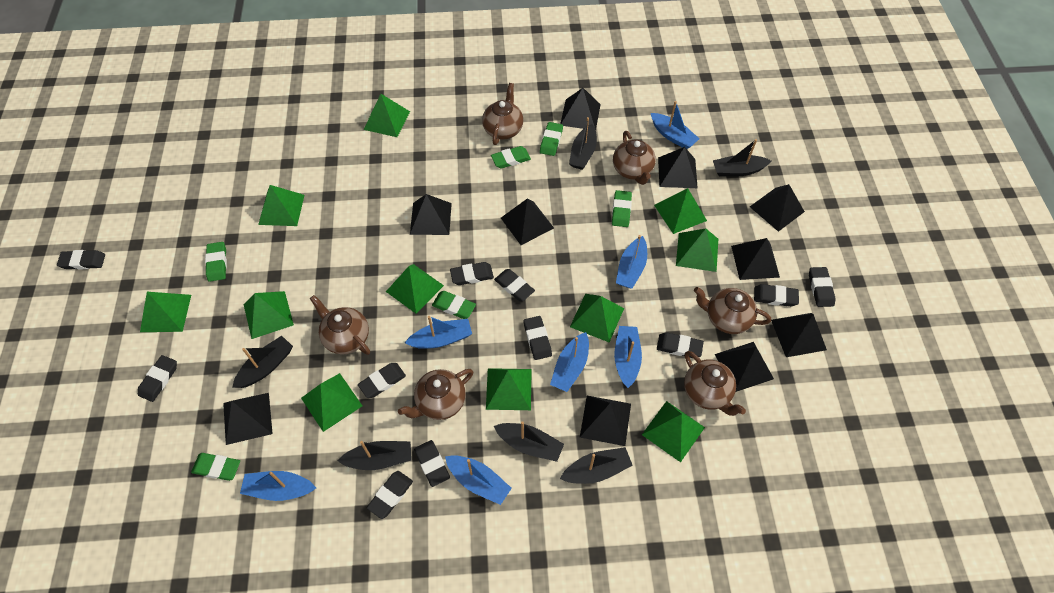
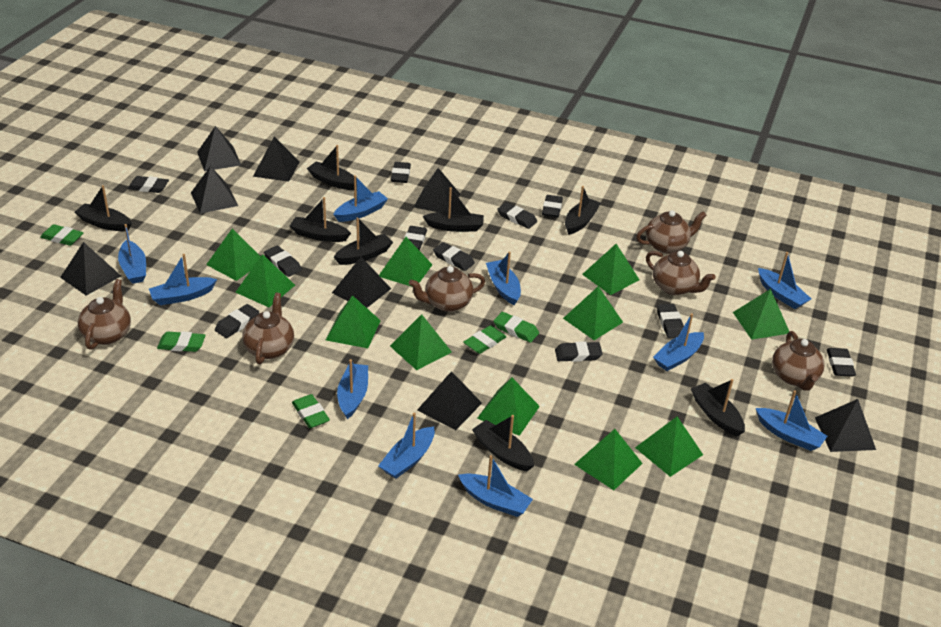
black boat: [232,336,293,388] [337,441,412,470] [494,421,564,462] [560,447,633,484] [569,117,597,170] [713,139,771,177] = 6 -> [75,185,132,231] [290,197,351,242] [307,145,357,190] [334,218,393,265] [423,187,484,232] [472,415,534,471] [565,186,601,235] [691,379,745,436] = 8
black pyramid: [223,393,273,445] [410,194,452,235] [501,198,554,245] [560,88,601,130] [580,396,631,446] [658,147,698,188] [715,342,774,392] [731,238,780,280] [750,184,805,232] [771,313,827,357] = 10 -> [60,242,121,296] [191,166,238,214] [197,126,241,171] [253,137,300,182] [332,257,391,308] [414,168,460,212] [417,371,482,430] [815,399,876,452] = 8
blue boat: [240,471,316,501] [405,316,472,349] [445,455,512,505] [550,332,589,392] [614,326,642,388] [616,235,647,288] [651,101,700,149] = 7 -> [118,224,146,284] [149,254,217,305] [333,175,388,222] [337,359,368,419] [378,413,435,479] [458,455,533,517] [486,252,521,305] [653,313,704,371] [756,390,827,451] [758,252,811,309] = 10
green eraser: [191,453,240,481] [205,242,227,282] [432,291,476,319] [491,146,531,169] [540,122,563,156] [612,190,632,227] = 6 -> [40,224,84,246] [157,331,206,352] [292,394,330,428] [463,325,506,354] [494,312,539,343] = 5

